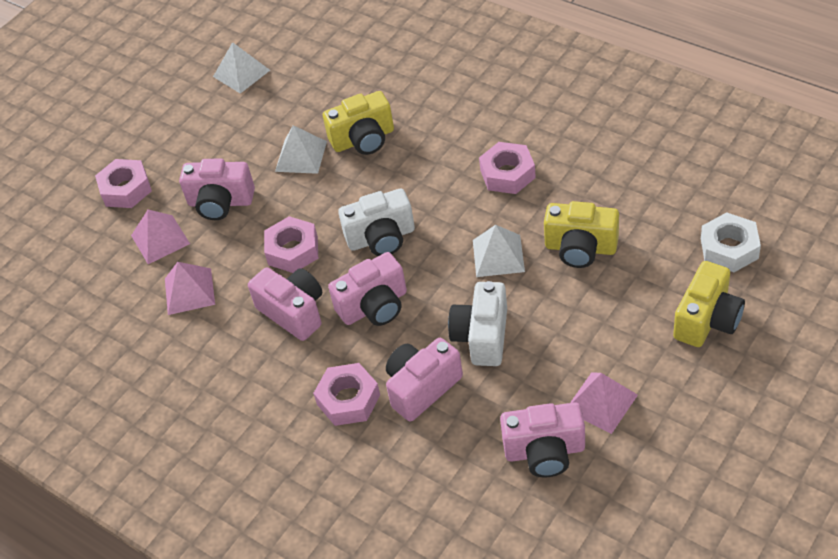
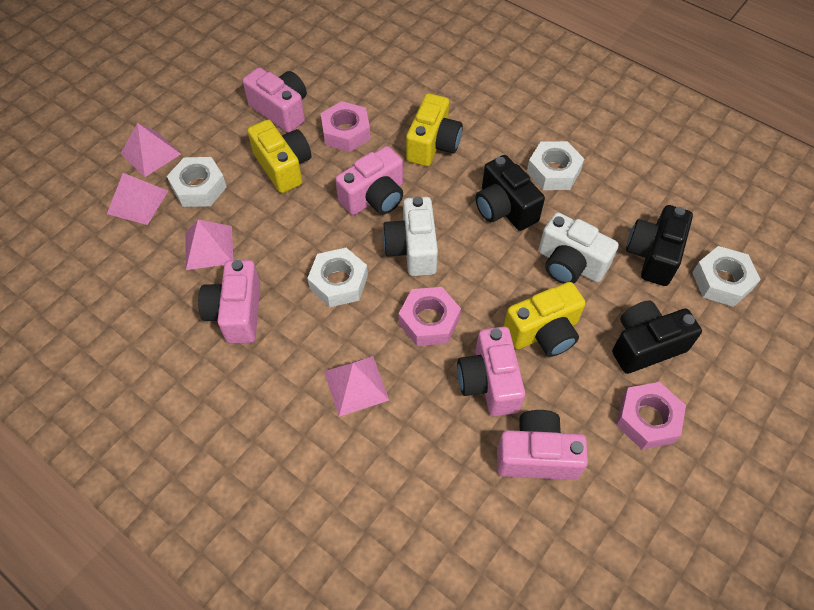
black camera: none = 0 -> [475,155,545,231] [612,300,702,374] [626,205,693,286] = 3
pink nut: [95,159,152,208] [264,216,318,273] [313,363,380,426] [479,142,536,194] = 4 -> [320,101,371,152] [399,287,461,346] [616,382,686,450] = 3
pink pyramid: [131,210,190,264] [165,262,215,315] [570,372,638,434] = 3 -> [107,173,168,225] [121,123,181,177] [185,220,233,270] [324,356,389,417] = 4
white nut: [701,212,761,272] = 1 -> [167,157,227,207] [307,248,368,307] [527,141,584,190] [692,246,761,307] = 4
white pyramid: [213,42,270,94] [275,125,327,174] [473,225,525,277] = 3 -> none = 0

